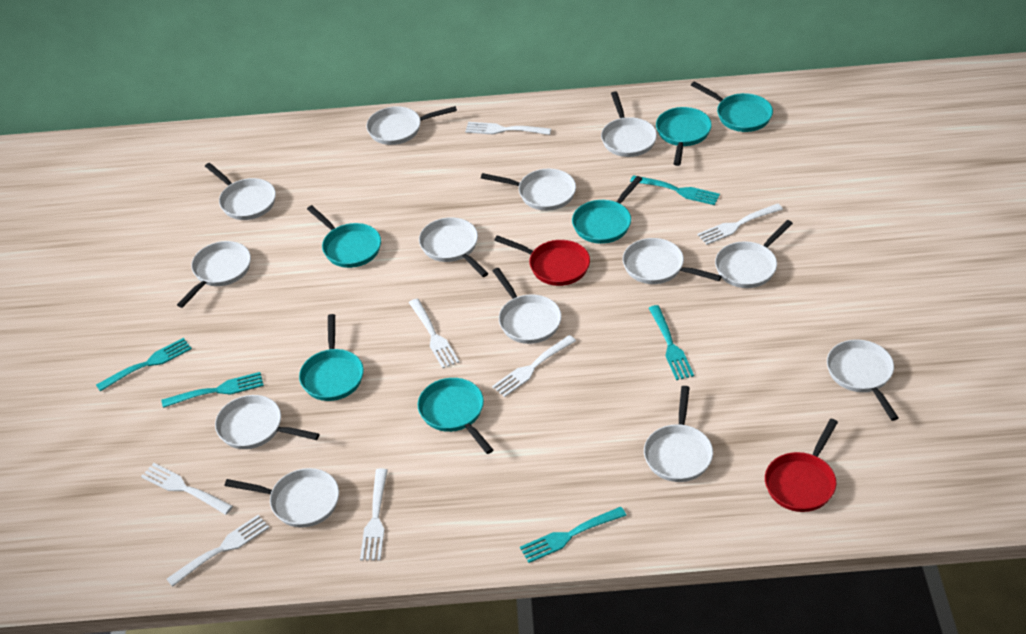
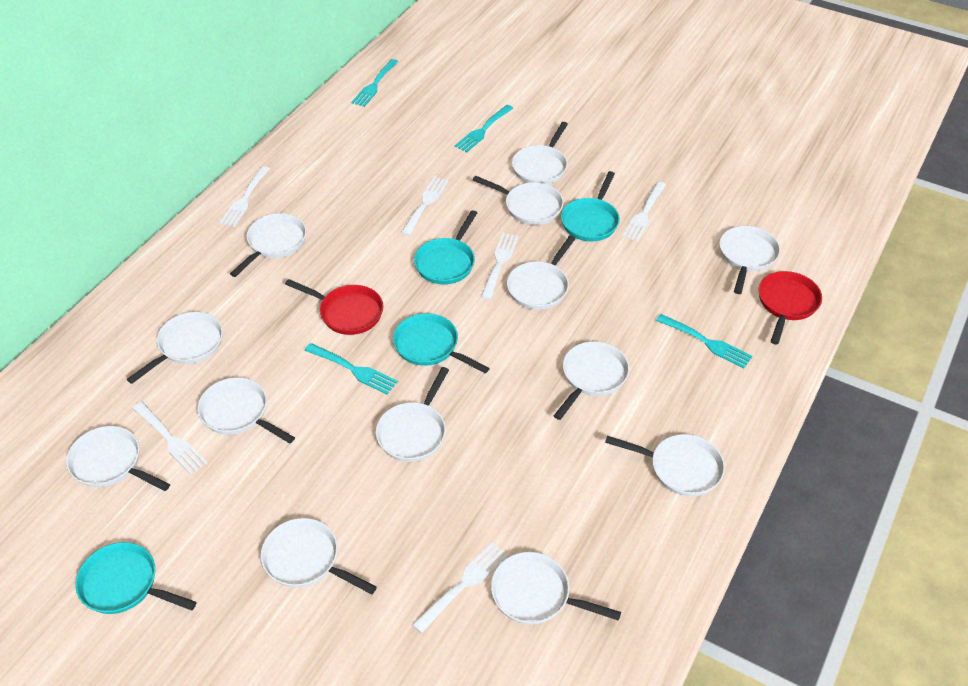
turquoise fork: [96,338,192,391] [161,372,264,408] [520,507,626,563] [630,175,720,205] [649,305,694,380] = 5 -> [305,343,398,394] [351,59,398,107] [455,105,513,152] [656,314,752,369] = 4
turquoise pan: [299,314,364,401] [307,205,381,268] [418,378,493,454] [572,176,642,244] [656,107,712,166] [691,81,773,132] = 6 -> [75,542,197,614] [393,313,490,374] [414,210,477,285] [561,171,620,241] = 4
white fork: [141,463,233,515] [167,515,269,587] [360,469,388,561] [409,299,459,368] [465,122,551,135] [492,335,576,397] [697,204,783,245] = 7 -> [132,401,207,475] [220,166,270,227] [401,177,449,236] [412,542,508,633] [481,233,519,300] [622,182,666,242] = 6

